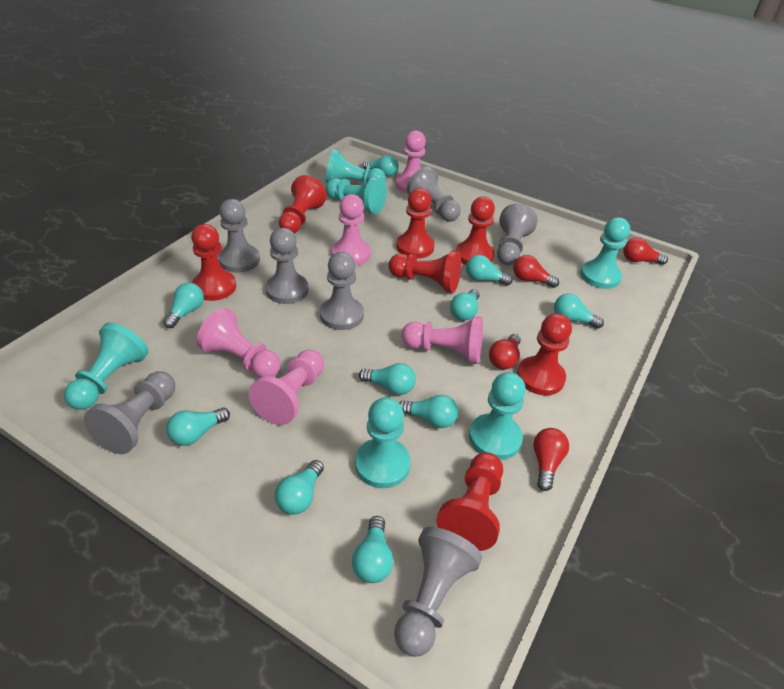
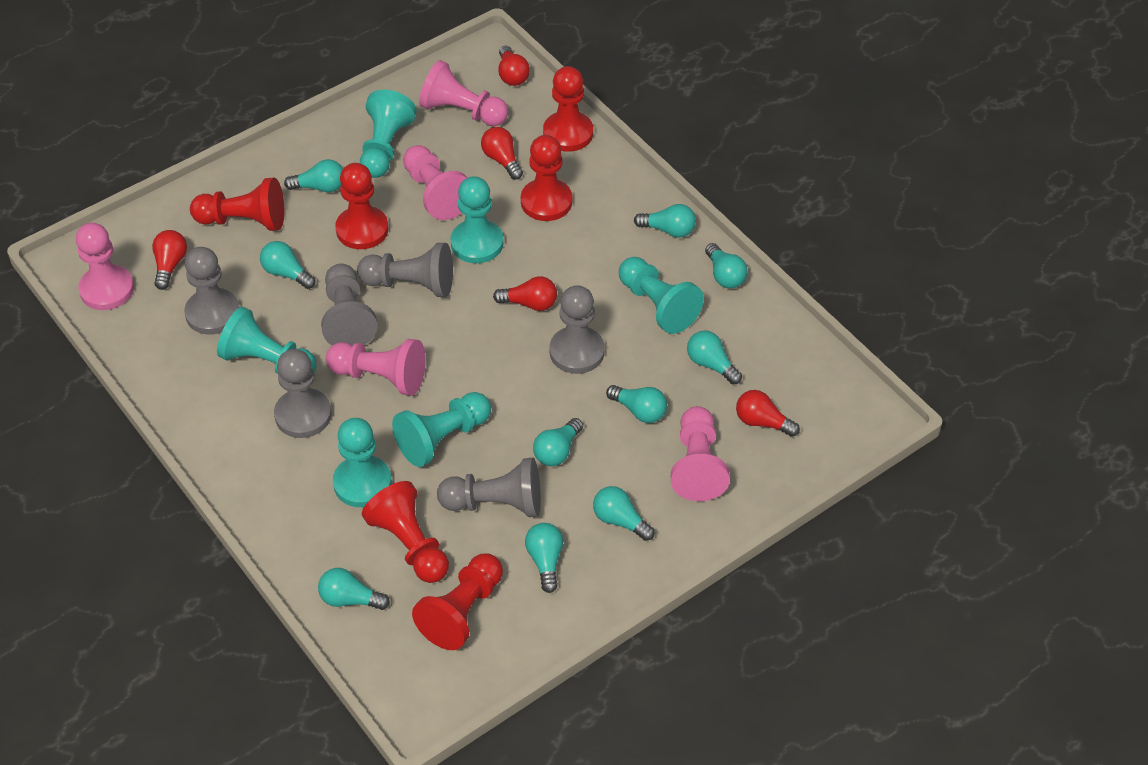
grey pawn: [84,371,175,454] [218,199,260,273] [265,228,309,304] [320,252,364,330] [394,527,482,657] [407,167,460,222] [497,204,538,265] = 7 -> [184,247,239,334] [274,349,332,438] [321,264,378,346] [357,243,453,297] [437,458,541,517] [550,285,605,374] = 6
red light bulb: [489,334,521,370] [513,255,559,288] [533,428,569,491] [623,238,668,265] = 4 -> [152,230,187,290] [481,127,523,179] [493,276,557,311] [498,46,530,86] [736,390,800,437] = 5
red pawn: [191,224,236,301] [279,175,327,233] [388,251,461,293] [396,188,435,258] [436,452,503,551] [456,197,495,265] [517,313,572,395] = 7 -> [190,178,284,231] [335,163,389,249] [362,481,449,583] [412,553,503,650] [521,135,572,221] [543,66,593,152] = 6

